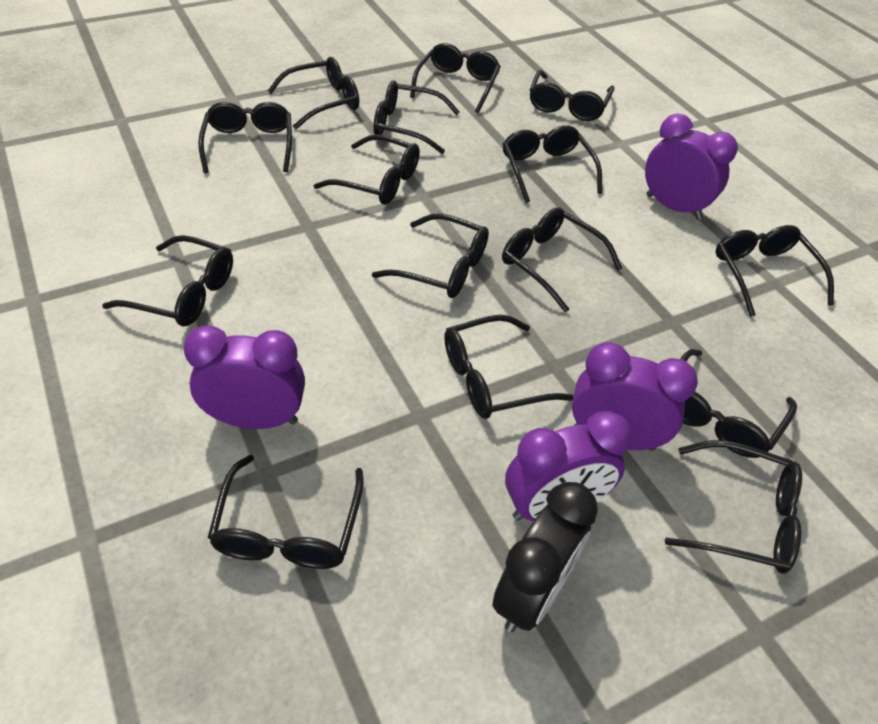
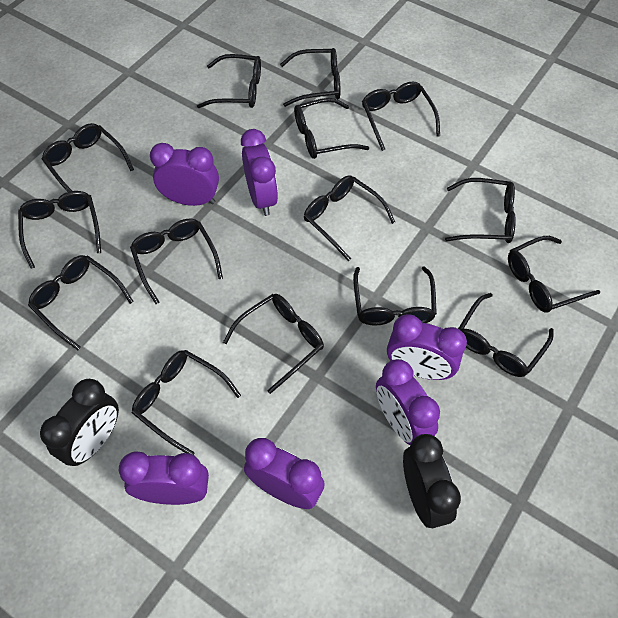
black clock: [492,482,598,632] = 1 -> [40,379,119,466] [403,434,461,528] = 2
purple clock: [183,325,305,429] [505,411,632,521] [572,342,698,451] [645,113,738,220] = 4 -> [119,451,209,505] [150,143,219,206] [241,129,278,216] [244,438,325,509] [376,359,440,445] [387,314,467,380] = 6

